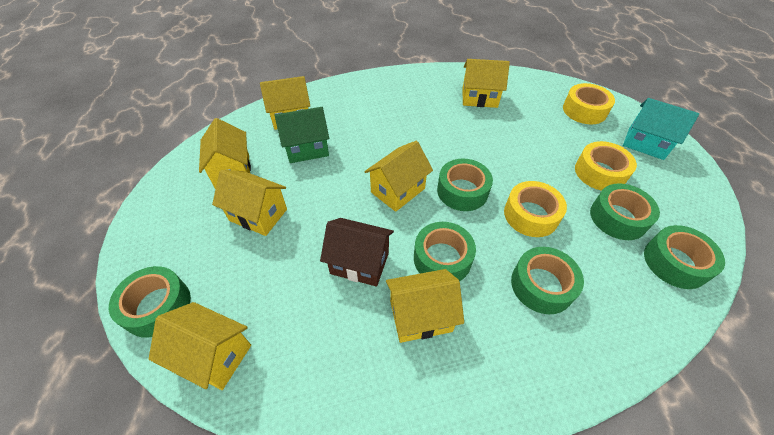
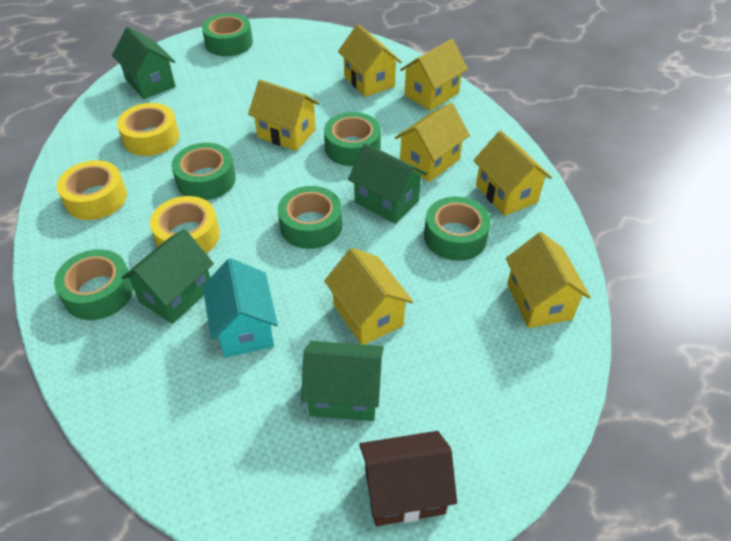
green house: [275,107,329,163] = 1 -> [112,27,176,99] [122,229,214,324] [301,341,384,421] [348,143,427,224] = 4

